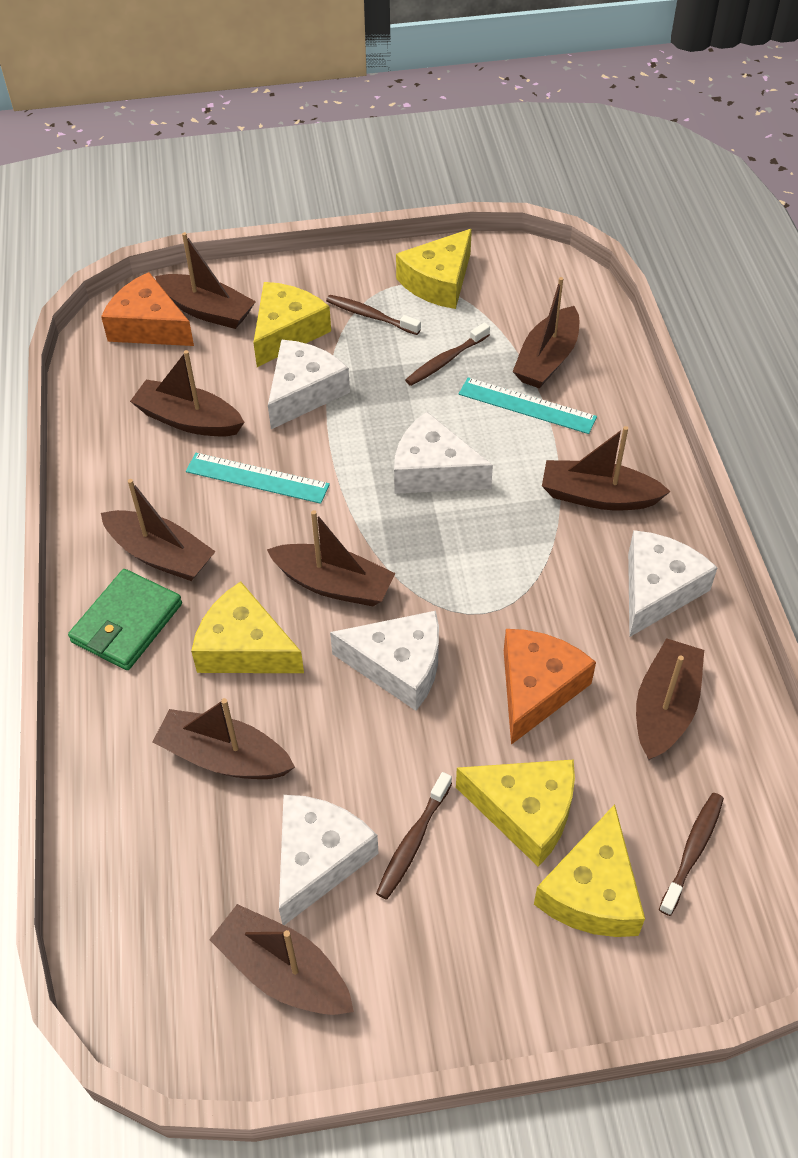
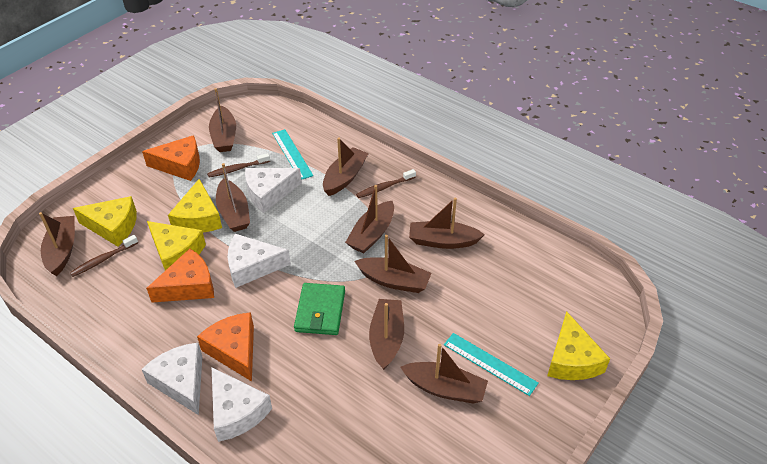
brown toothbrush: [326,295,421,335] [376,772,452,900] [405,322,490,386] [659,793,724,916] = 4 -> [70,235,138,277] [207,153,270,177] [356,169,416,198] = 3
orange cheese: [101,272,194,346] [504,629,596,745] = 2 -> [142,135,200,181] [146,249,214,303] [197,312,254,381] = 3
white cheese: [268,339,350,429] [279,795,379,925] [330,611,439,711] [394,412,493,494] [628,530,718,637] = 5 -> [142,343,202,415] [212,367,272,442] [227,234,291,288] [245,168,302,213] = 4
yellow cheese: [191,581,304,673] [253,282,331,367] [396,229,472,309] [456,759,575,867] [534,804,645,937] = 5 -> [73,196,137,247] [147,221,206,270] [168,179,222,233] [547,311,610,380] = 4

